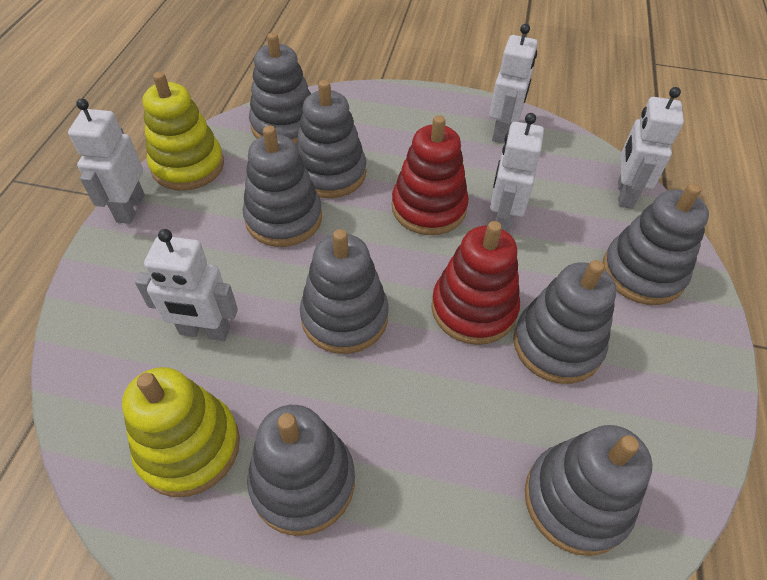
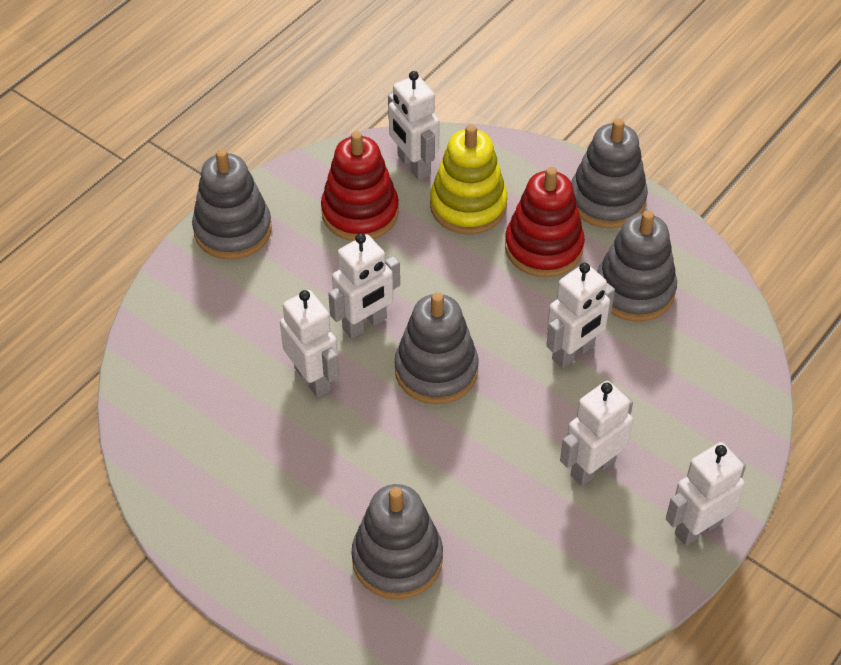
grey stacking toy: [242,125,322,247] [247,405,355,536] [249,33,311,145] [296,80,366,198] [300,229,389,354] [513,260,616,384] [525,425,652,556] [603,183,709,305] = 8 -> [192,149,272,260] [352,484,443,599] [395,292,479,404] [571,118,648,228] [597,210,677,321] = 5
white robot: [68,98,145,224] [135,229,238,341] [489,24,538,144] [490,113,544,233] [618,87,684,209] = 5 -> [280,290,339,398] [328,233,400,339] [388,71,440,180] [546,263,615,368] [560,381,633,486] [666,442,746,546] = 6
yellow stacking toy: [122,367,240,497] [143,72,224,191] = 2 -> [430,124,507,235] = 1

